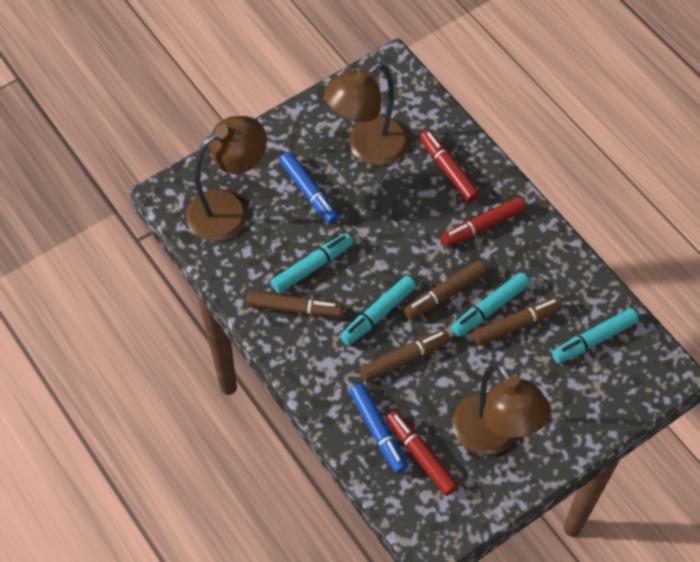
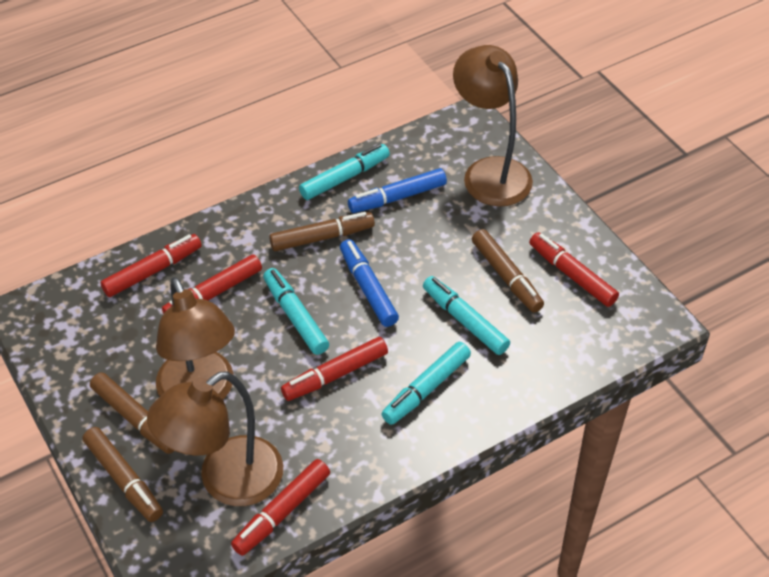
red marker: [386,411,458,496] [420,130,480,202] [441,197,525,247] = 3 -> [100,234,202,297] [162,254,262,314] [231,459,330,556] [281,337,388,401] [529,232,619,307] = 5

